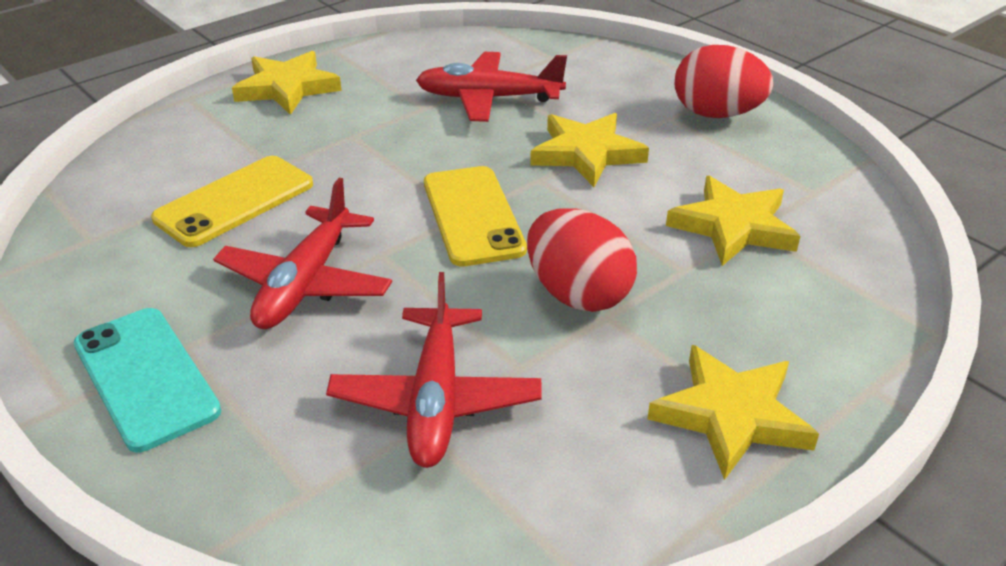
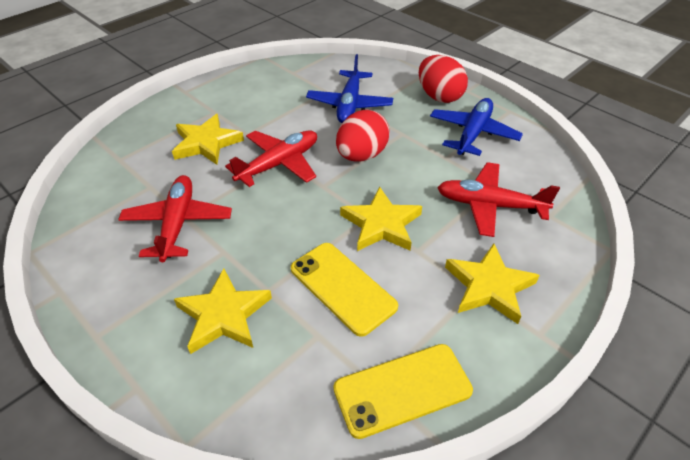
blue plane: none = 0 -> [306,54,393,123] [430,98,523,156] = 2
turquoise phone: [74,308,221,452] = 1 -> none = 0

